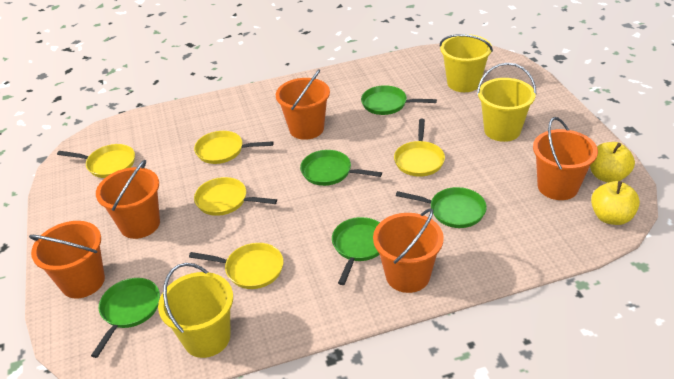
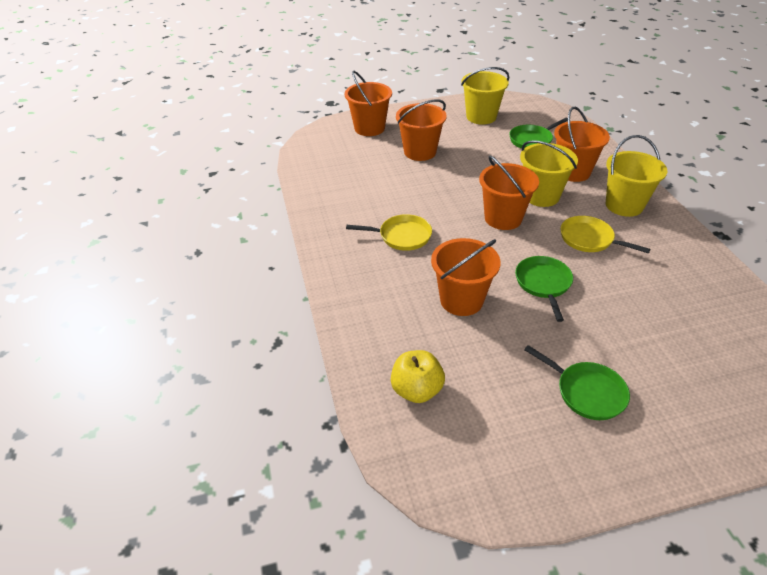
green pan: [91,278,160,358] [300,150,382,186] [332,217,380,285] [361,85,437,115] [396,187,487,228] = 5 -> [509,118,568,149] [515,256,573,322] [524,345,630,420] = 3
yellow apple: [590,142,635,183] [591,181,640,225] = 2 -> [391,350,445,403] = 1
yellow pan: [57,144,135,178] [189,243,283,289] [194,131,273,164] [194,177,277,216] [394,119,445,177] = 5 -> [346,214,432,251] [560,216,651,253] = 2

